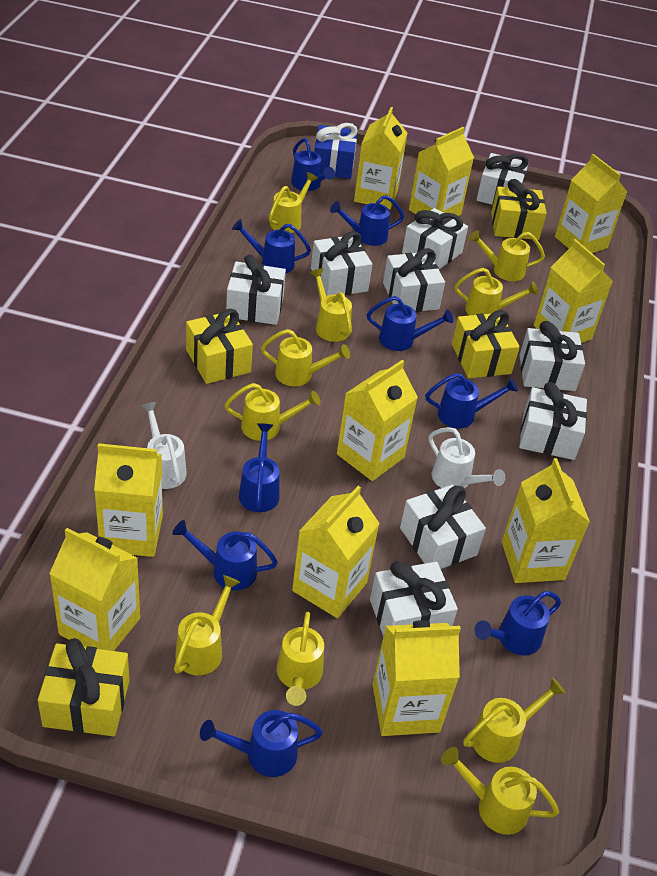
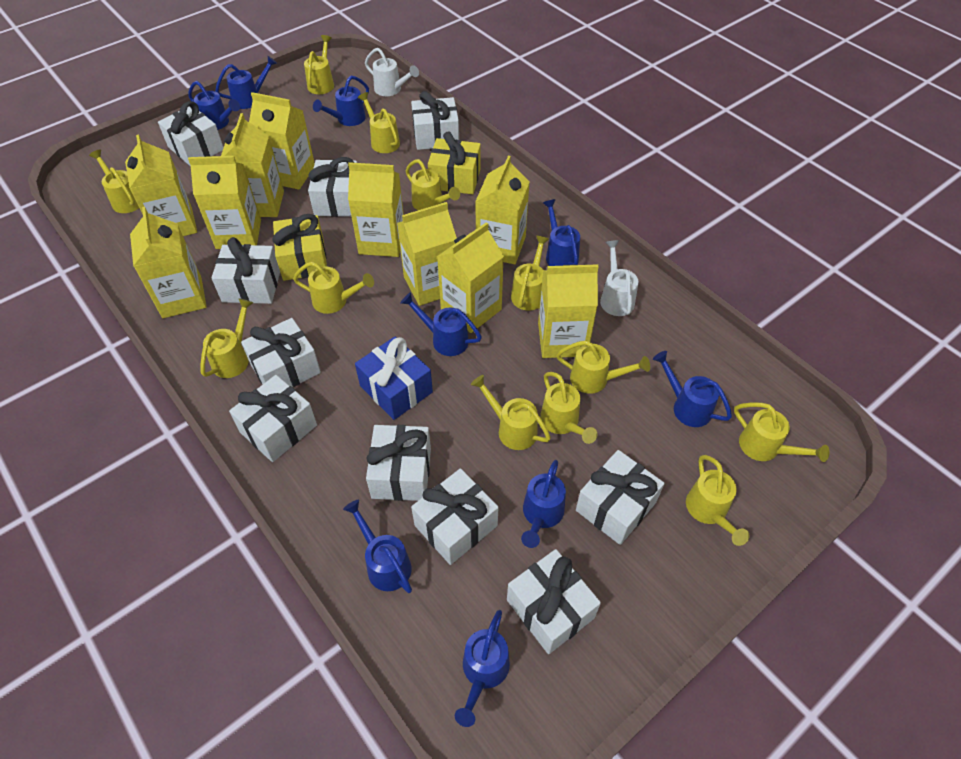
white gift: [226,255,286,325] [311,231,372,296] [370,561,458,637] [383,248,445,312] [400,485,486,569] [402,208,468,269] [476,153,529,205] [519,321,585,391] [519,382,587,460] = 9 -> [158,101,224,167] [211,237,280,304] [229,375,317,462] [241,318,321,387] [308,157,357,217] [366,425,431,501] [411,91,459,150] [411,468,499,565] [507,549,601,654] [576,450,665,545] = 10
yellow gift: [38,638,130,737] [186,309,253,384] [452,310,520,378] [491,179,547,240] = 4 -> [272,214,327,281] [428,131,481,194] = 2
yellow watering can: [174,575,241,675] [225,383,321,441] [261,329,350,386] [269,172,318,233] [277,612,324,706] [310,268,352,342] [441,747,559,835] [455,268,538,315] [463,678,566,763] [469,230,545,281] = 10 -> [89,150,139,213] [200,299,253,378] [293,262,374,314] [304,35,334,94] [358,92,400,153] [406,159,460,210] [471,375,551,450] [511,236,549,311] [540,372,597,444] [556,340,650,394] [686,455,750,546] [734,403,829,462] = 12

